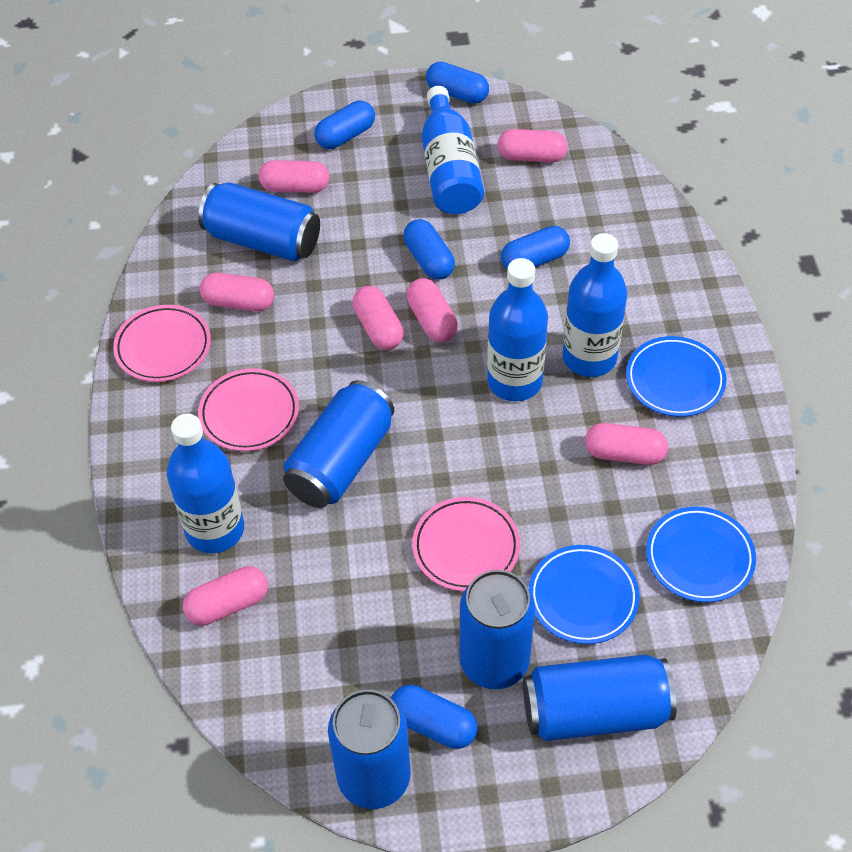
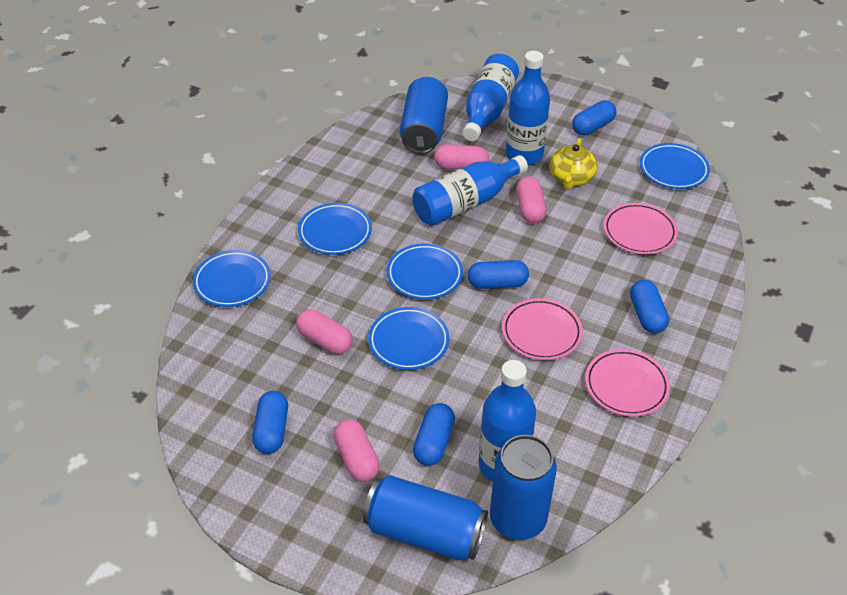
blue can: [198,182,320,262] [283,380,394,508] [328,690,411,809] [459,570,535,689] [523,654,677,741] = 5 -> [363,475,488,560] [400,77,448,154] [490,435,557,540] = 3
blue plate: [529,545,640,644] [626,336,726,417] [646,507,756,603] = 3 -> [193,250,271,307] [298,203,372,255] [368,307,449,370] [386,243,463,300] [640,143,710,189] = 5
pink capsule: [183,566,268,625] [200,273,274,312] [259,160,329,193] [352,286,404,350] [406,278,458,342] [498,129,568,162] [585,423,668,465] = 7 -> [296,309,353,354] [334,419,380,482] [434,144,489,170] [516,176,546,223] = 4
yellow teapot: none = 0 -> [549,138,597,190] = 1

